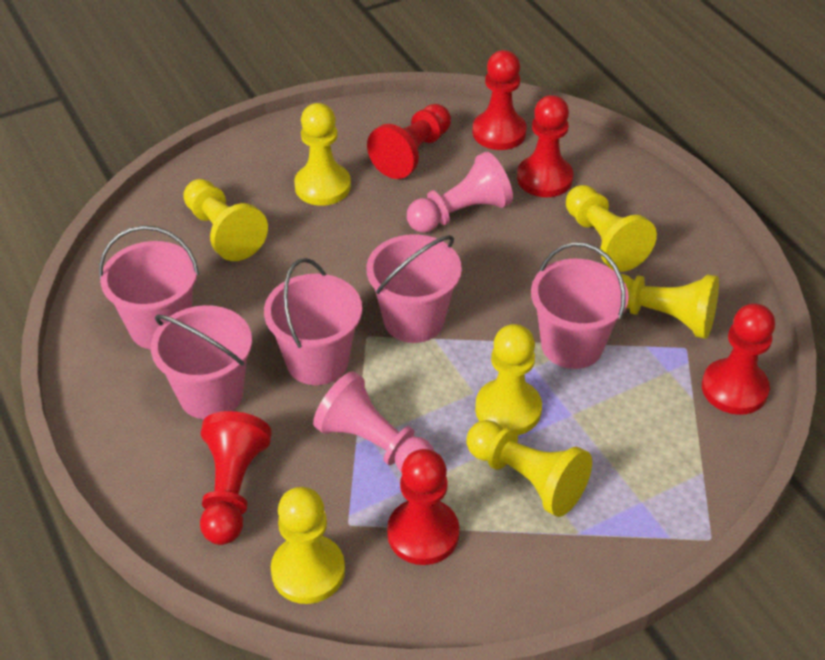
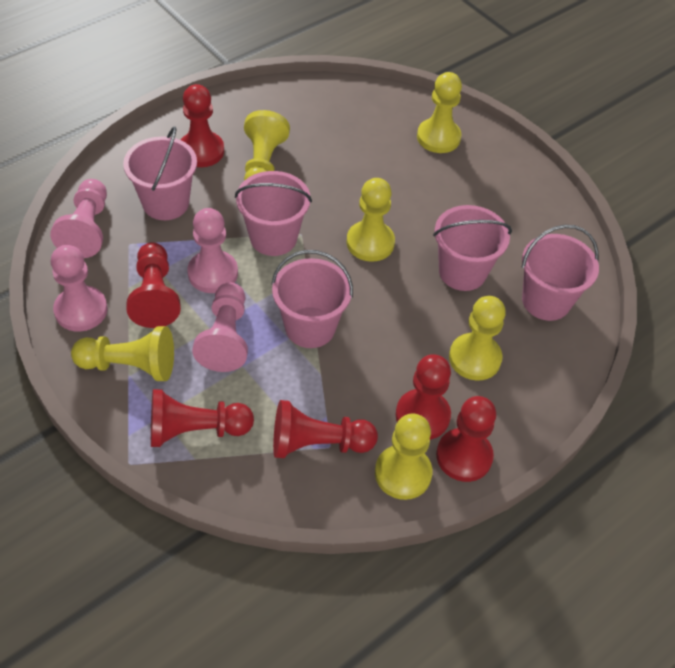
pink pawn: [313,371,434,471] [407,152,513,233] = 2 -> [50,179,107,258] [51,245,108,332] [187,208,238,293] [192,282,248,372] = 4
yellow pawn: [183,179,268,261] [271,487,345,604] [294,103,351,206] [466,420,592,517] [475,324,542,435] [566,185,657,272] [621,274,719,339] = 7 -> [71,326,174,381] [244,110,290,181] [346,178,395,262] [375,414,432,500] [417,72,462,153] [449,296,506,381] = 6

